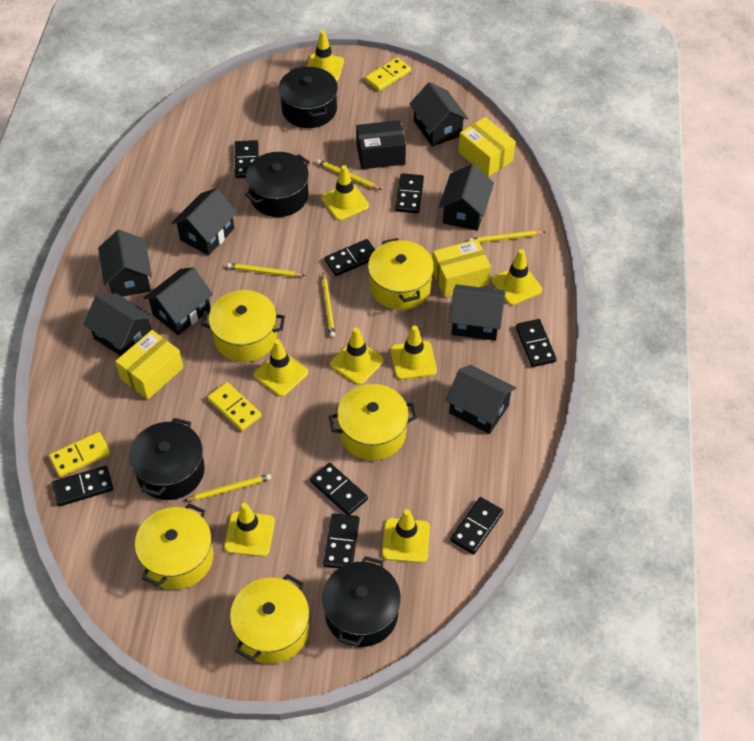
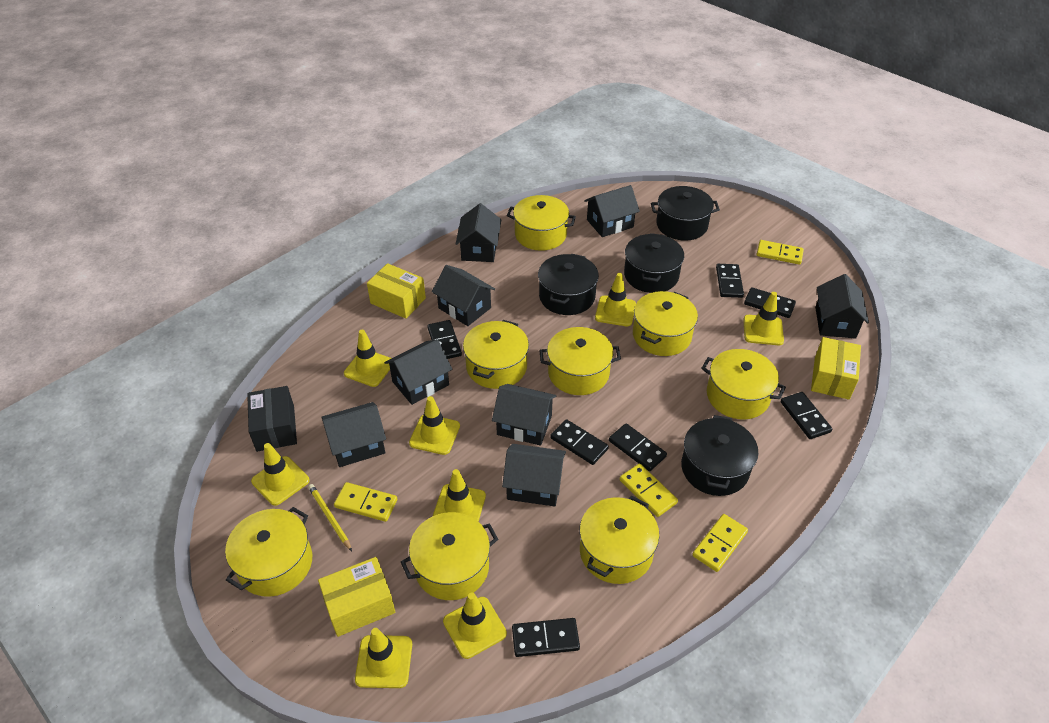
black domino: [52,466,113,506] [235,140,259,178] [310,463,368,515] [323,513,360,568] [325,239,375,276] [395,173,424,213] [450,497,504,554] [516,319,557,367] = 8 -> [427,320,462,359] [512,618,580,657] [550,419,609,465] [609,423,667,471] [716,264,744,298] [744,287,796,318] [781,392,832,439] = 7
yellow domino: [49,432,110,477] [207,382,262,431] [365,57,411,91] = 3 -> [334,482,397,522] [620,464,678,517] [692,514,748,572] [757,240,804,265] = 4
yellow pencil: [184,474,271,501] [227,263,305,277] [317,159,381,190] [322,272,335,337] [469,230,545,243] = 5 -> [308,484,352,551] = 1
yellow pot: [135,503,213,590] [201,290,285,362] [230,574,310,664] [329,384,417,461] [368,238,434,310] = 5 -> [225,507,312,597] [401,512,498,600] [463,320,529,389] [507,195,576,251] [539,327,621,395] [579,496,659,584] [633,291,698,356] [701,349,786,419] = 8

